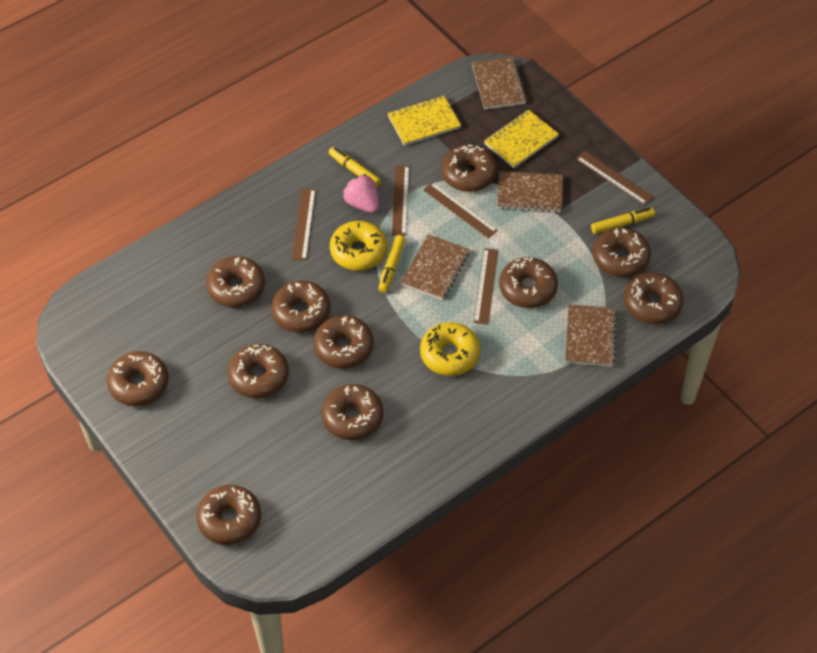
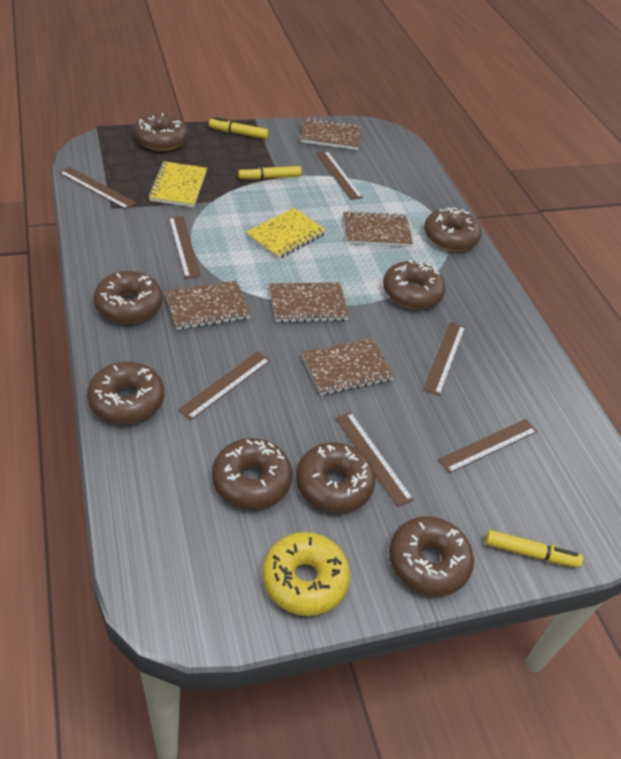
brown donut: [107,351,168,406] [196,485,261,545] [206,256,265,307] [228,344,289,398] [271,281,331,333] [313,315,374,369] [322,384,383,440] [441,145,497,192] [499,257,558,308] [593,227,651,277] [624,273,684,324] = 11 -> [87,362,164,424] [94,271,163,324] [134,113,188,151] [212,438,292,509] [296,442,376,513] [383,260,446,309] [389,516,474,596] [424,207,482,251] = 8
brown notebook: [401,234,470,300] [472,57,527,109] [497,171,563,213] [565,304,617,367] = 4 -> [164,280,251,330] [269,282,349,323] [301,118,360,150] [301,339,395,395] [343,211,413,247] = 5
brown ruler: [292,188,316,260] [392,165,409,236] [423,182,498,239] [474,248,498,324] [576,151,653,205] = 5 -> [59,167,136,209] [169,216,201,278] [178,351,271,420] [316,151,363,200] [335,412,414,507] [423,322,465,396] [438,419,537,473] = 7
pink strawberry: [343,174,379,213] = 1 -> none = 0
yellow donut: [330,221,387,270] [420,322,480,376] = 2 -> [262,532,350,616] = 1

